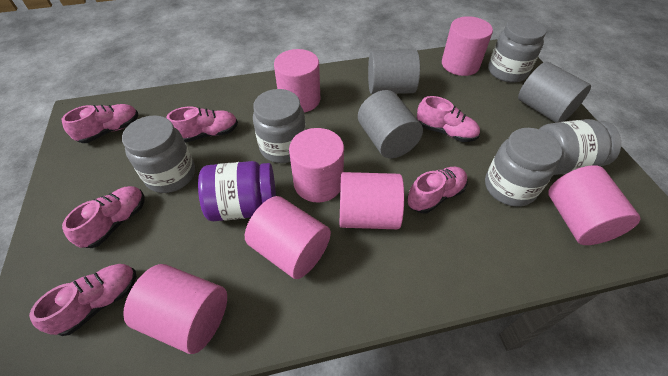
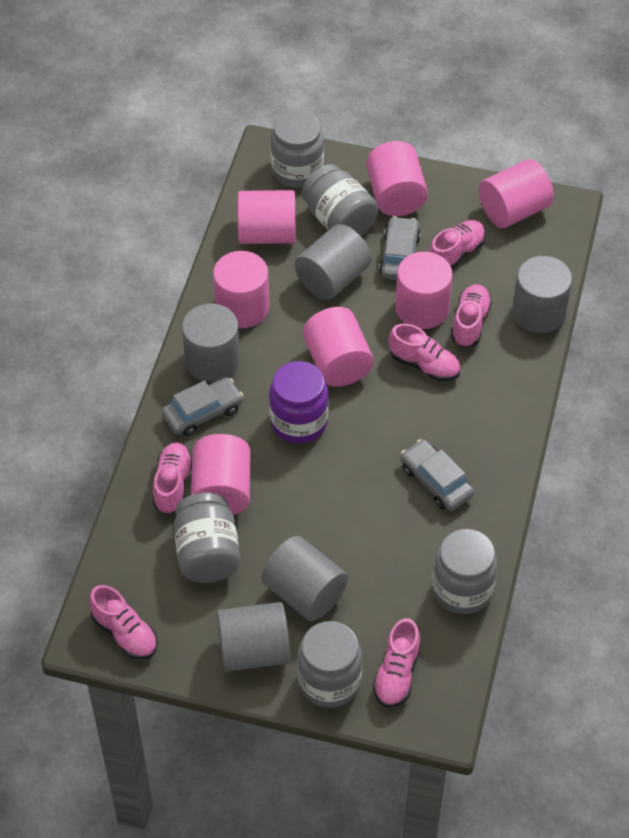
grey car: none = 0 -> [162,377,244,436] [379,216,421,280] [401,439,474,511] = 3
grey cylinder: [358,90,423,158] [368,49,420,94] [518,62,591,123] = 3 -> [182,303,240,382] [217,602,291,672] [261,536,348,621] [295,224,371,300] [512,256,572,333] = 5

